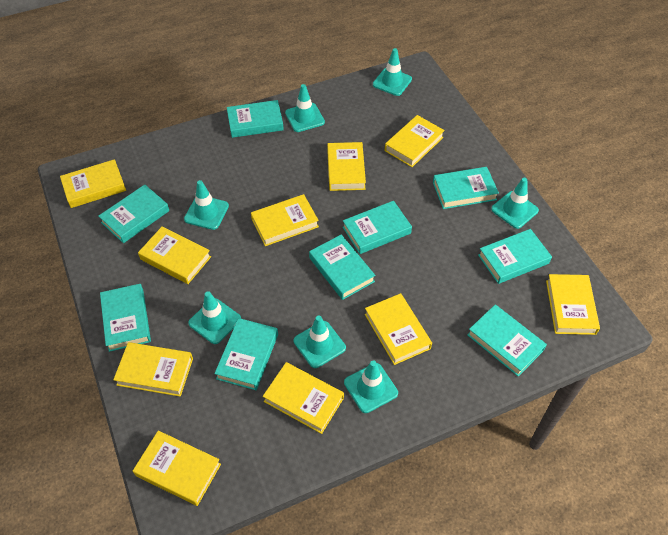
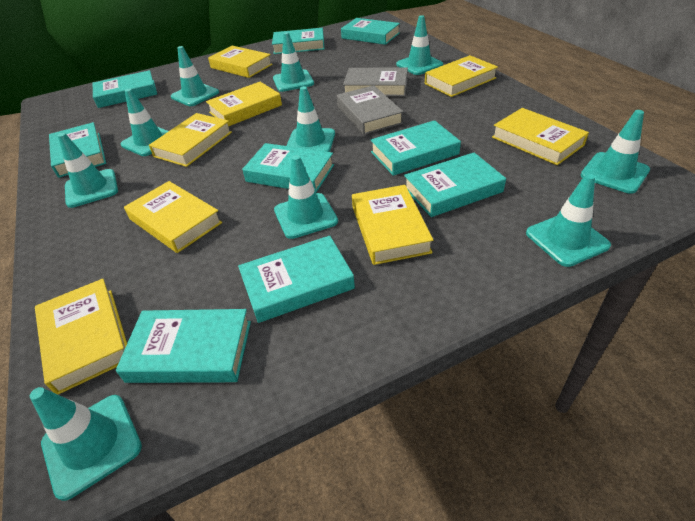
grey book: none = 0 -> [337,85,403,135] [343,67,408,96] = 2
turquoise traffic cone: [184,180,229,230] [188,291,241,344] [285,84,325,132] [294,315,346,368] [344,360,398,413] [373,48,412,96] [491,178,539,229] = 7 -> [30,387,142,501] [58,133,118,208] [120,88,169,156] [171,46,219,106] [273,32,314,92] [274,155,338,239] [286,86,335,152] [396,15,443,75] [526,173,611,267] [581,110,650,194] = 10
yellow book: [60,159,126,208] [113,342,193,397] [133,431,221,506] [138,226,211,284] [251,194,319,246] [263,362,344,434] [327,142,366,191] [365,293,432,365] [385,115,445,167] [546,274,600,335] = 10 -> [35,279,127,394] [124,181,222,253] [149,113,232,167] [206,82,282,126] [208,46,272,78] [352,185,433,265] [425,55,498,97] [492,108,589,165] = 8

